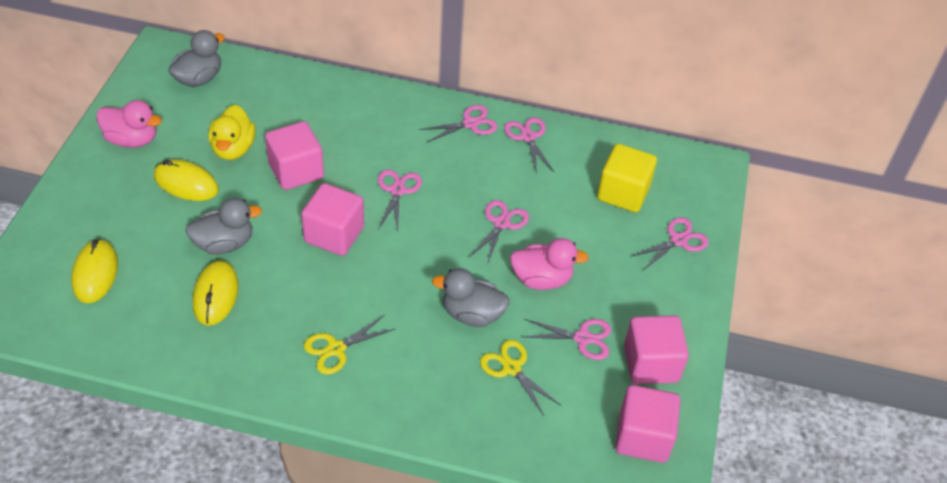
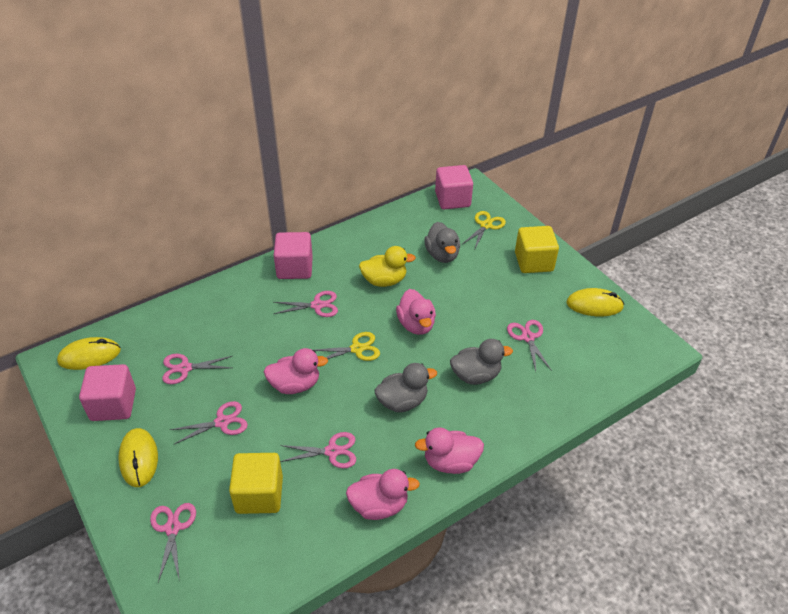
pink cube: [265,121,324,190] [301,183,364,256] [615,385,681,463] [624,316,689,384] = 4 -> [79,364,136,421] [274,232,313,279] [435,165,473,209] = 3
pink duck: [96,100,162,148] [510,238,589,290] = 2 -> [264,348,328,394] [346,469,420,520] [396,289,436,335] [415,427,484,474] = 4
yellow cube: [597,144,657,212] = 1 -> [229,453,283,514] [515,226,559,273] = 2

